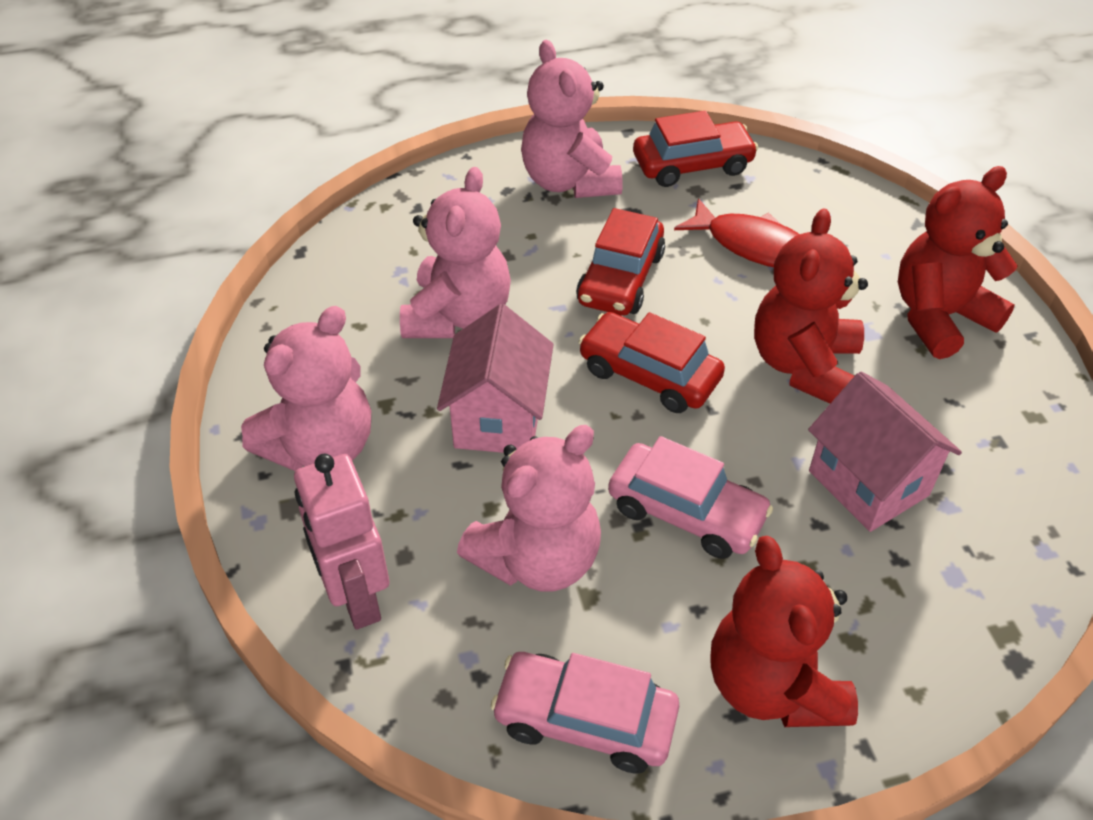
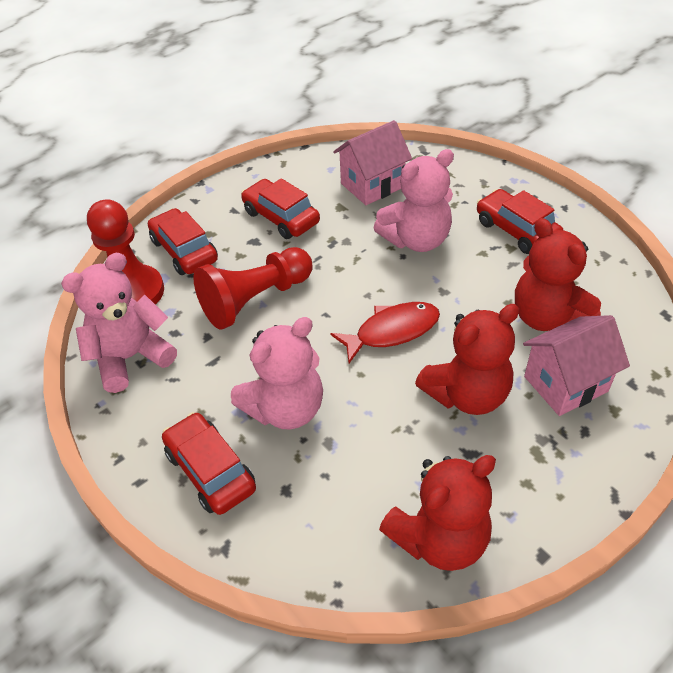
pink car: [491,652,679,773] [608,436,773,559] = 2 -> none = 0
pink robot: [294,454,389,630] = 1 -> none = 0
pink teddy bear: [241,306,371,471] [400,167,511,338] [457,425,601,592] [521,40,623,198] = 4 -> [61,253,177,393] [231,317,323,429] [374,149,454,252] = 3
red car: [576,208,665,315] [579,312,725,413] [633,111,758,187] = 3 -> [148,208,218,275] [162,412,256,515] [241,178,320,239] [477,189,563,254] = 4
red pawn: none = 0 -> [87,199,164,305] [193,247,313,330] = 2

